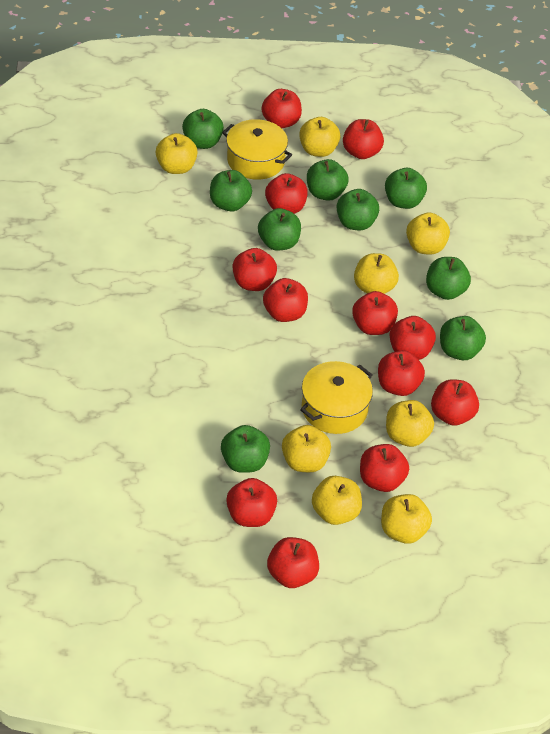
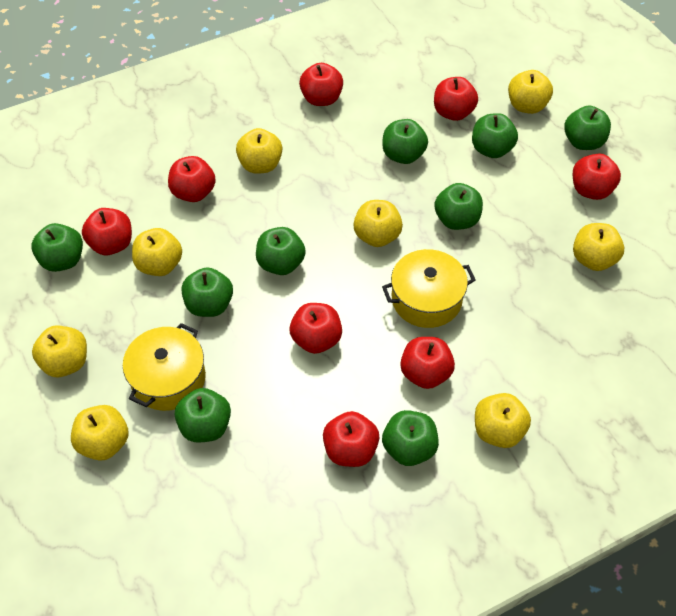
red apple: [226,478,277,527] [232,248,277,291] [262,89,302,128] [263,278,308,322] [265,173,308,214] [267,537,319,588] [343,119,384,159] [352,291,398,335] [360,444,409,492] [378,350,425,396] [390,316,436,360] [431,379,479,426] = 12 -> [82,208,132,255] [168,156,216,202] [290,303,342,354] [299,63,343,106] [323,411,379,467] [400,337,455,389] [434,77,478,121] [573,153,621,200] = 8

